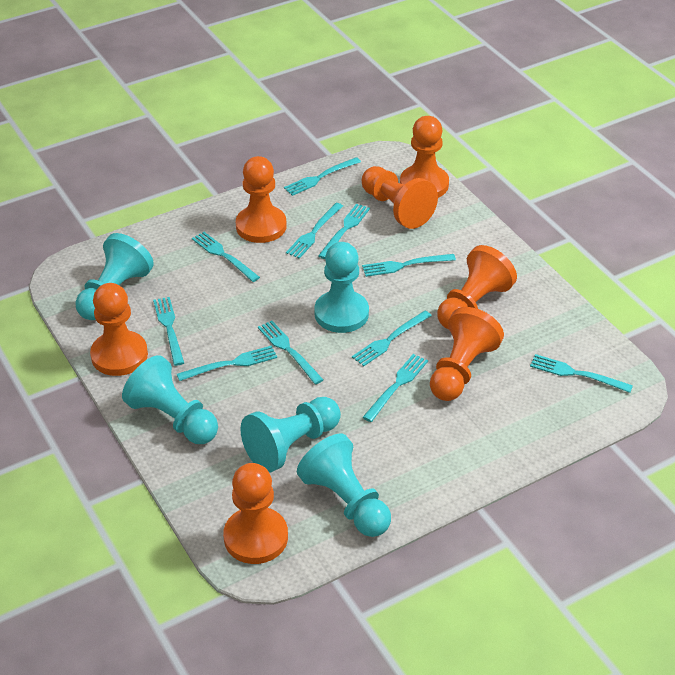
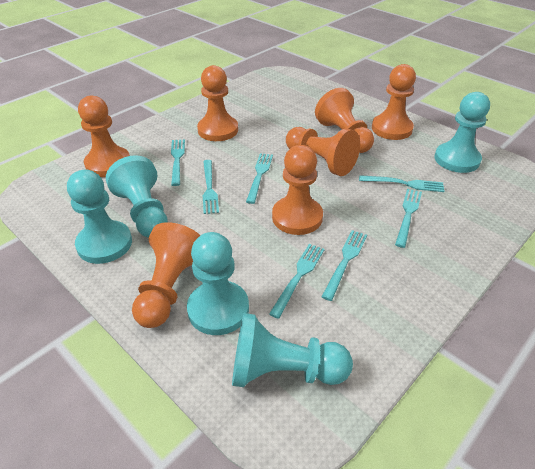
turquoise fork: [153,297,184,366] [177,345,277,381] [192,232,260,282] [258,320,323,385] [284,157,361,196] [286,203,343,259] [318,204,370,259] [352,311,432,366] [362,254,456,277] [363,354,428,422] [530,354,633,393] = 11 -> [171,139,185,186] [203,160,219,214] [246,153,273,204] [269,244,325,319] [322,230,367,301] [359,175,444,192] [395,189,422,248] = 7

